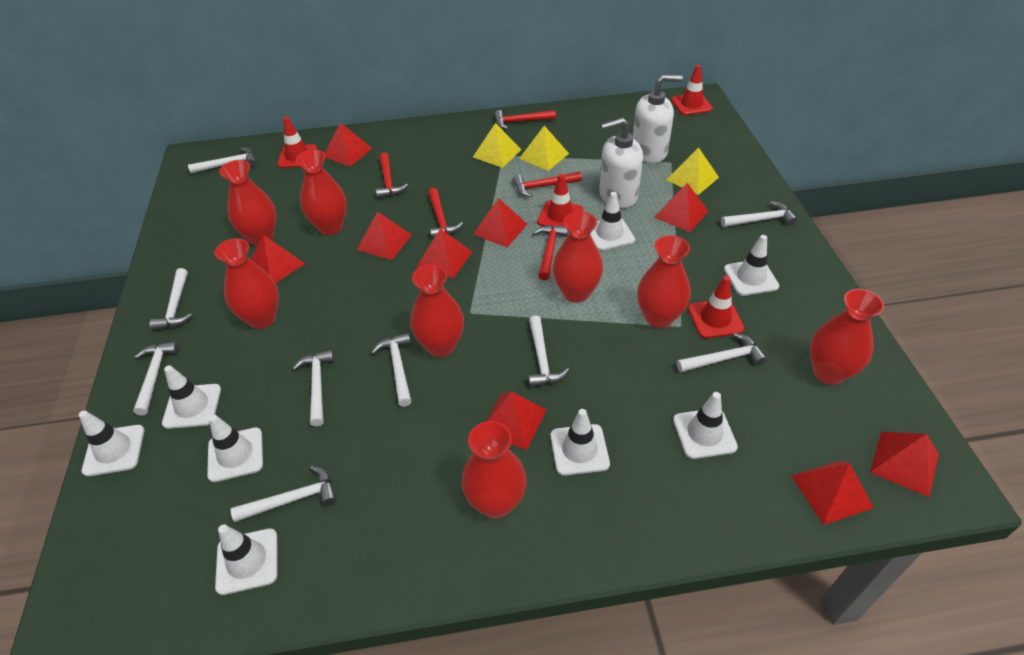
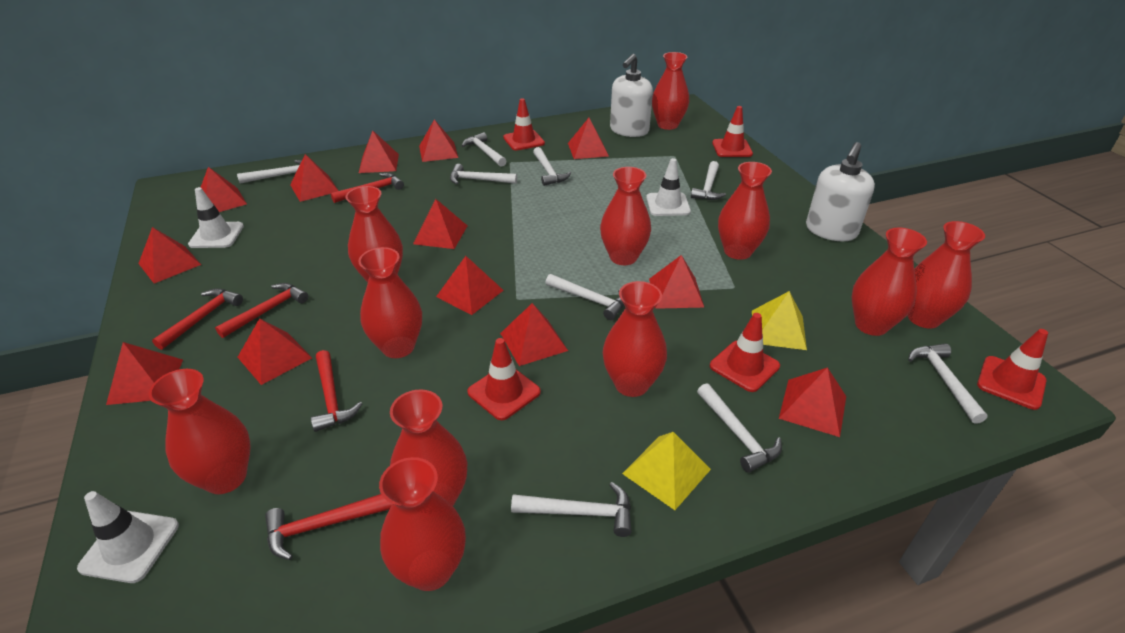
red pyramid: [250,235,305,283] [325,122,373,167] [357,212,412,260] [417,228,472,278] [473,198,528,247] [485,391,546,450] [654,183,708,232] [792,460,874,525] [870,432,939,497] = 9 -> [106,342,183,405] [138,227,201,283] [201,167,247,212] [238,318,312,385] [290,154,339,202] [359,130,399,173] [413,199,467,249] [419,119,458,162] [436,256,504,315] [500,303,568,366] [568,118,609,159] [649,255,704,309] [779,367,846,437] = 13
red traffic cone: [278,117,317,168] [537,174,583,228] [671,65,713,115] [688,276,745,338] = 4 -> [467,338,541,420] [503,98,545,150] [710,313,780,392] [712,106,753,157] [977,329,1048,410] = 5
red vase: [215,238,279,329] [219,160,276,246] [296,150,347,235] [410,264,464,357] [462,421,526,518] [553,211,603,302] [637,236,691,328] [810,289,884,385] = 8 -> [149,369,250,494] [345,186,403,283] [358,247,422,358] [379,457,466,591] [390,389,467,506] [600,167,651,265] [603,281,667,397] [652,52,689,130] [718,162,772,260] [852,228,927,336] [907,221,985,328] = 11
white traffic cone: [79,410,144,476] [162,365,221,429] [207,415,263,482] [215,524,278,595] [551,409,610,476] [590,192,635,251] [673,392,738,459] [724,235,779,296] = 8 -> [77,491,179,583] [188,187,244,248] [646,158,691,216] = 3
yellow pyramid: [473,123,522,168] [519,126,569,171] [666,148,719,195] = 3 -> [622,432,711,510] [752,291,807,350] = 2

